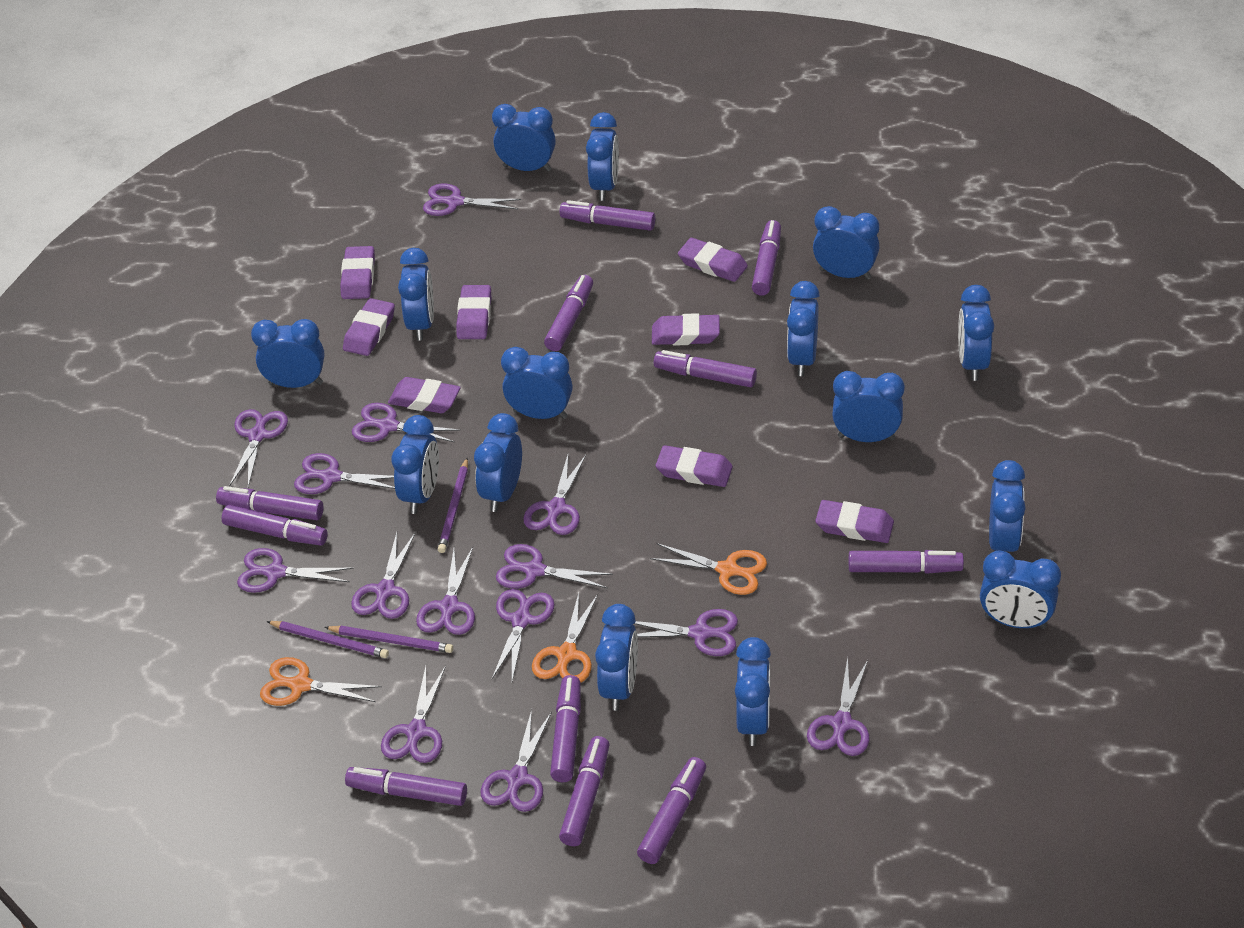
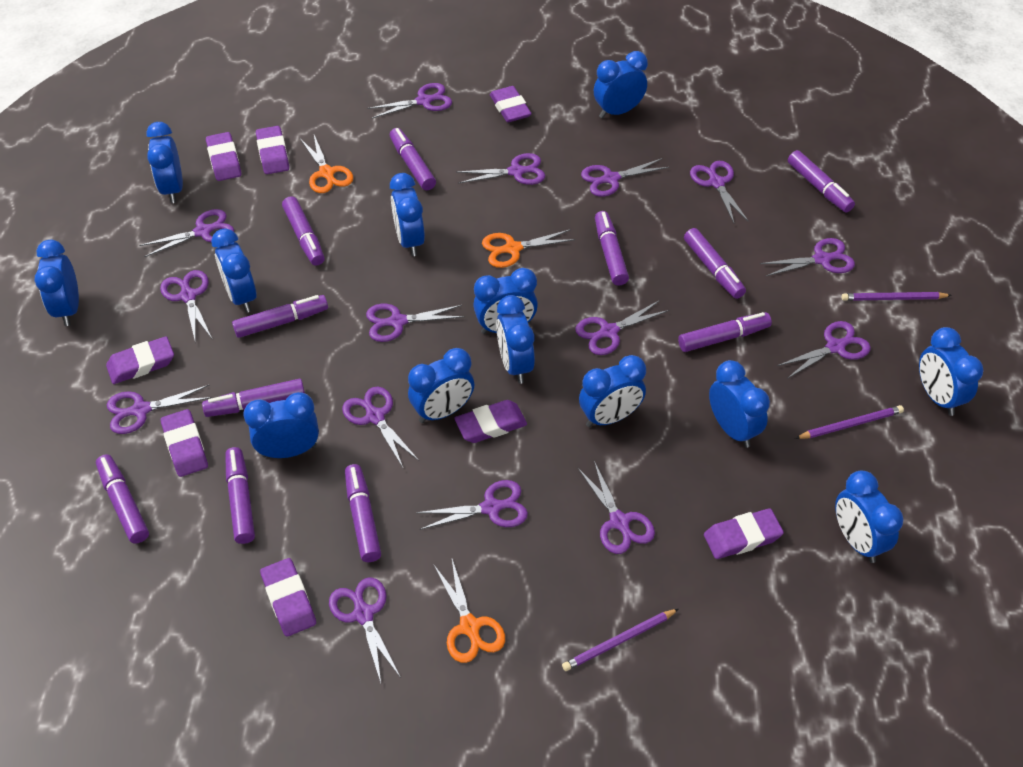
blue clock: [251,319,325,388] [392,415,439,514] [398,248,434,341] [474,413,522,512] [492,104,556,172] [501,347,573,419] [586,112,619,201] [595,604,638,711] [735,637,771,746] [787,281,820,376] [813,206,879,280] [832,371,905,442] [958,285,994,381] [980,550,1061,629] [989,460,1026,552] = 15 -> [34,240,79,326] [147,122,183,203] [211,228,257,313] [243,392,319,458] [390,173,425,256] [408,348,474,423] [473,268,538,334] [496,295,535,384] [579,355,646,427] [594,51,648,118] [709,360,770,448] [835,470,904,563] [919,327,984,416] = 13
purple scissors: [229,409,288,487] [237,548,354,593] [294,453,395,494] [351,532,416,619] [352,403,461,442] [381,666,446,763] [416,547,475,635] [423,184,521,216] [480,709,552,812] [492,589,555,681] [496,544,613,589] [523,455,586,535] [634,609,738,656] [807,657,869,756] = 14 -> [107,385,212,434] [139,209,234,257] [160,270,212,344] [329,578,401,683] [342,387,419,467] [366,304,465,342] [367,83,452,118] [416,480,528,530] [457,153,545,185] [575,300,669,355] [577,461,655,554] [581,158,669,197] [690,161,749,223] [760,238,855,277] [777,321,871,379] = 15

